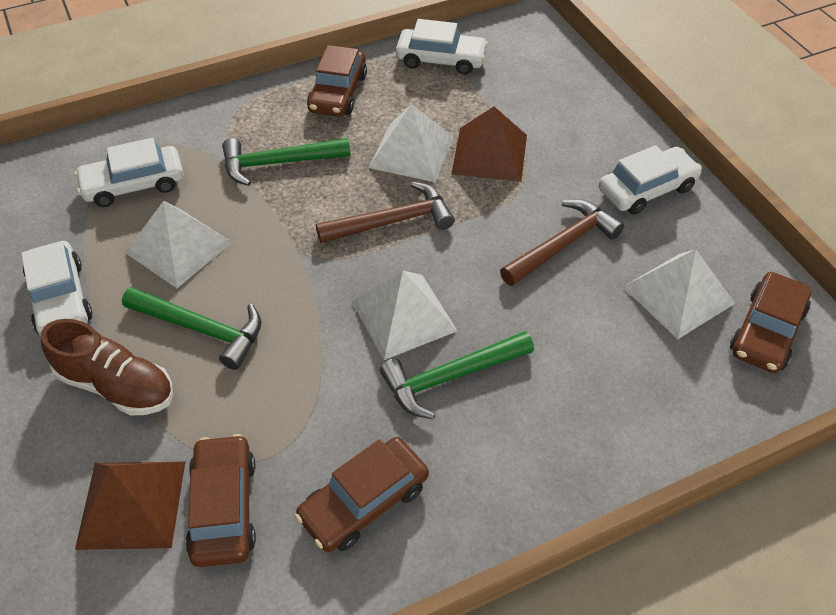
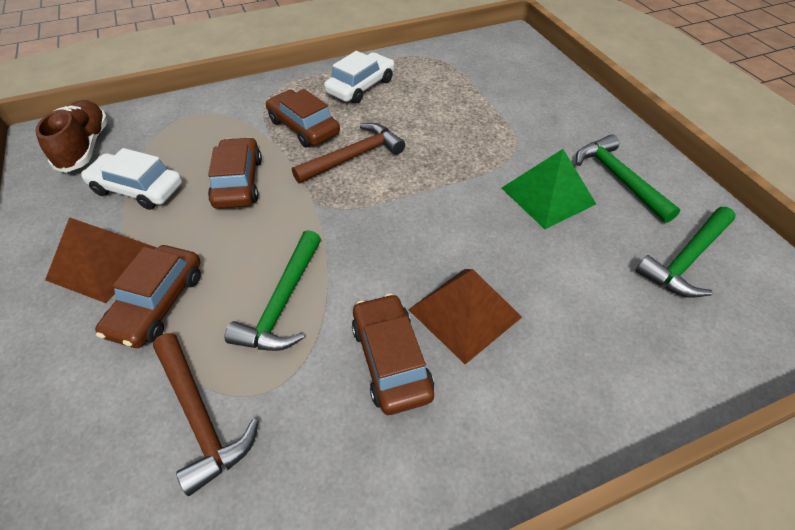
green pyramid: none = 0 -> [502,149,596,229] = 1
white car: [21,241,93,336] [75,138,184,207] [396,19,488,75] [599,145,702,215] = 4 -> [81,148,182,210] [324,51,394,104] = 2
white pyramid: [125,201,232,288] [352,271,457,360] [368,104,454,182] [623,249,735,339] = 4 -> none = 0

